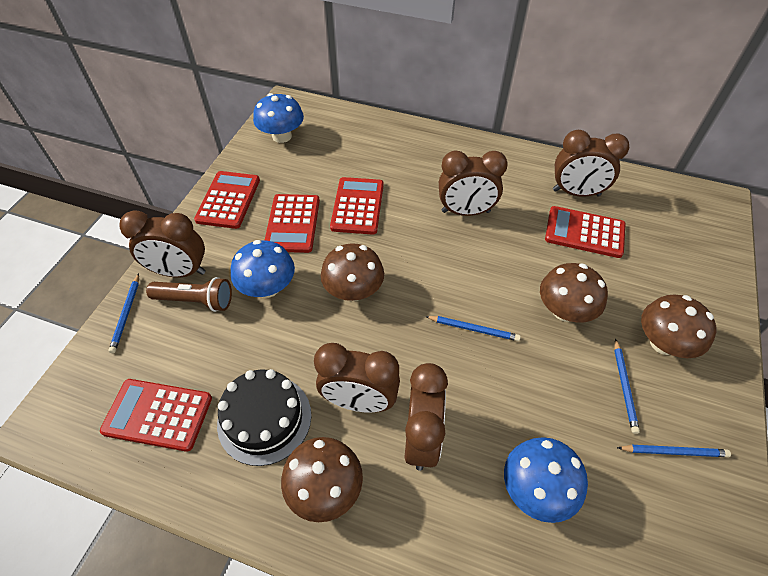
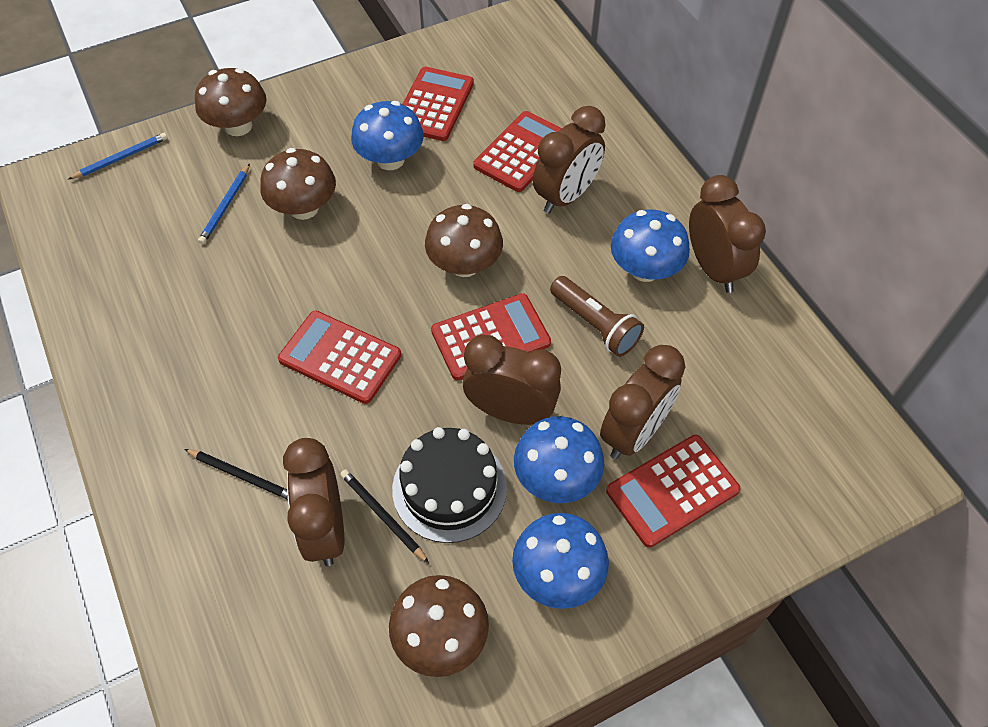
black pencil: none = 0 -> [184,449,288,500] [340,469,429,563] = 2
blue mushroom: [231,240,295,298] [253,93,304,143] [504,437,588,523] = 3 -> [351,101,424,170] [512,513,609,609] [514,416,604,503] [611,209,690,282] = 4
blue pencil: [108,273,139,353] [425,316,521,341] [614,338,640,434] [617,445,731,457] = 4 -> [68,133,168,179] [198,164,250,244] = 2

